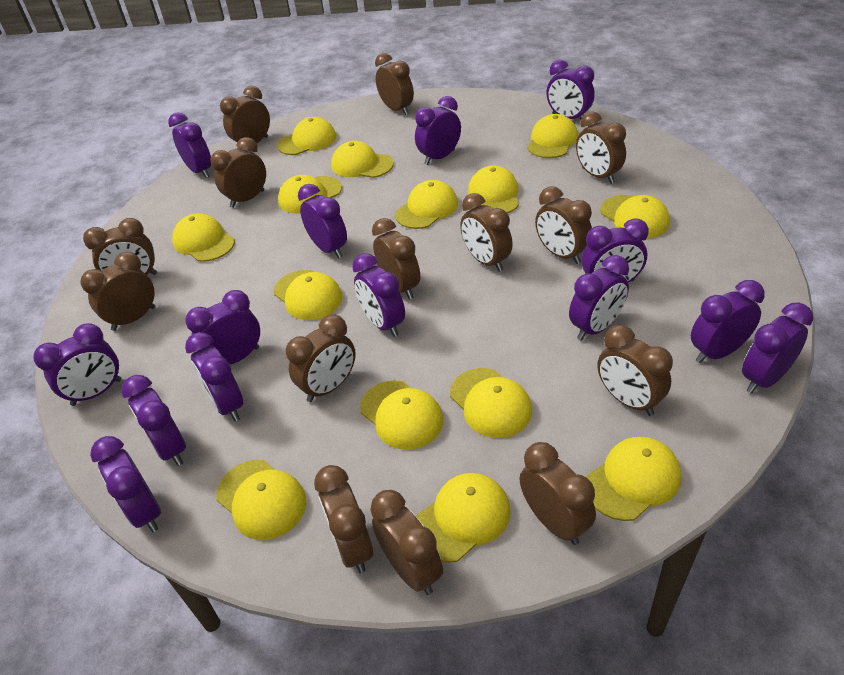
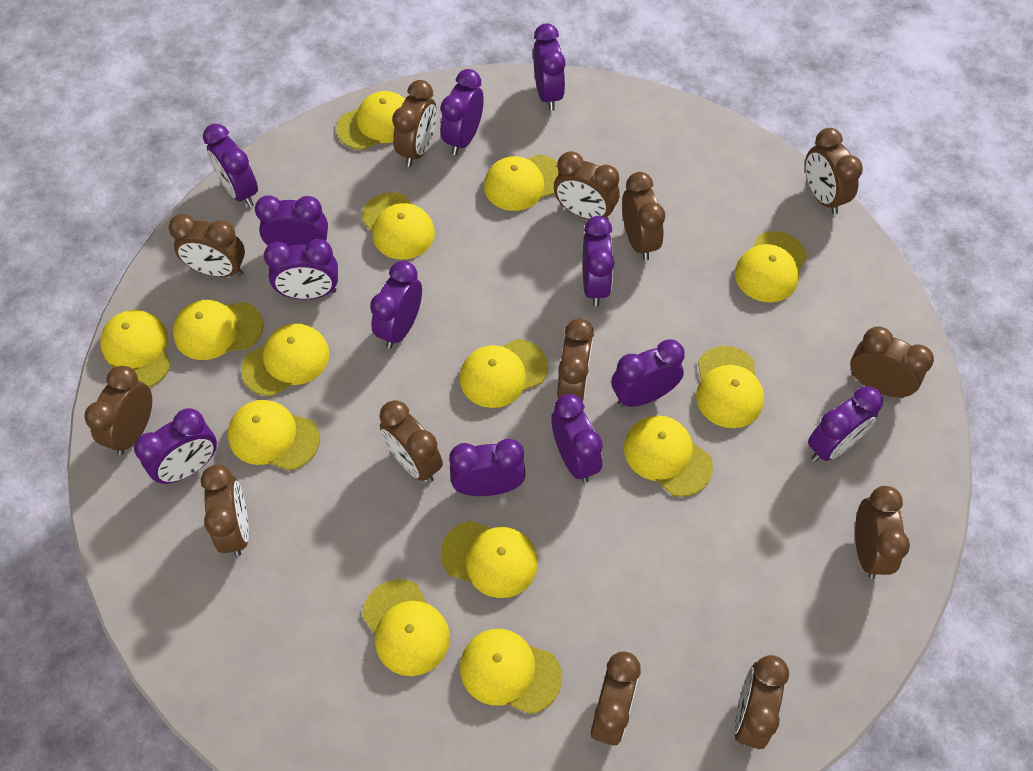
brown clock: [80,252,155,331] [83,218,157,275] [210,137,266,208] [220,86,270,149] [286,314,356,402] [314,465,373,573] [371,490,443,595] [372,218,420,299] [375,53,414,115] [460,193,513,272] [519,442,596,545] [535,186,592,264] [576,111,626,184] [597,325,673,416] = 14 -> [84,366,152,455] [169,214,245,277] [201,465,249,556] [380,400,443,482] [392,80,437,167] [554,151,619,220] [557,319,594,401] [591,651,641,746] [622,172,665,261] [734,655,789,749] [805,128,863,215] [851,326,934,398] [855,486,910,579] = 13
purple clock: [33,323,121,406] [90,436,161,532] [121,375,186,466] [168,112,211,178] [185,290,260,365] [185,332,244,421] [298,184,347,259] [352,253,405,337] [415,96,461,165] [546,60,595,119] [569,255,629,340] [582,218,649,282] [691,280,764,363] [742,302,813,394] = 14 -> [134,408,217,484] [203,124,258,207] [255,195,328,246] [264,239,338,300] [370,261,422,349] [440,69,484,155] [449,439,526,496] [533,24,566,111] [551,394,603,483] [583,216,615,306] [611,339,685,407] [808,386,883,462] = 12

